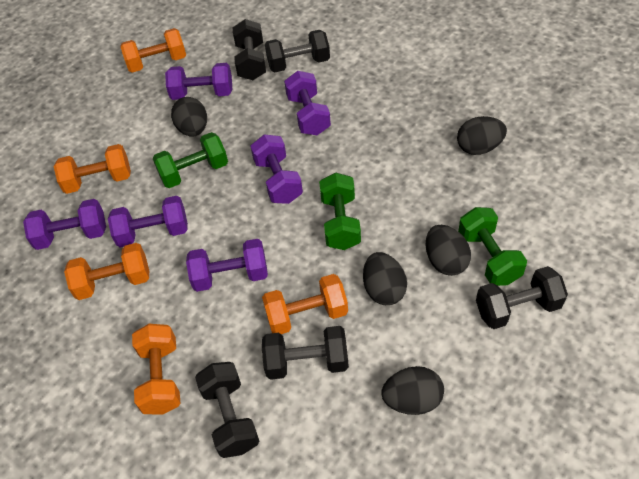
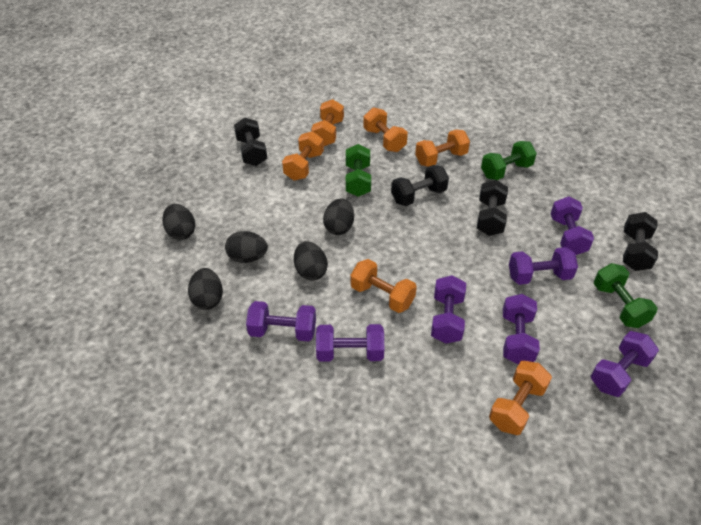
black dumbbell: [195,362,259,458] [233,19,266,80] [262,326,349,380] [265,30,330,72] [476,266,568,329] = 5 -> [234,118,267,166] [391,165,449,206] [477,180,508,236] [623,212,658,271] = 4
orange dumbbell: [54,144,131,194] [64,243,149,300] [120,28,186,73] [132,324,181,415] [262,274,348,334] = 5 -> [282,131,324,181] [311,99,344,146] [350,259,417,313] [363,107,408,152] [415,130,470,167] [489,361,552,435] = 6
purple dumbbell: [23,199,106,250] [108,196,188,247] [165,63,233,100] [186,239,268,292] [250,134,303,204] [284,71,331,135] = 6 -> [246,301,316,341] [316,324,384,362] [431,275,466,344] [503,294,540,365] [509,247,578,285] [551,197,594,255] [591,331,659,397] = 7

